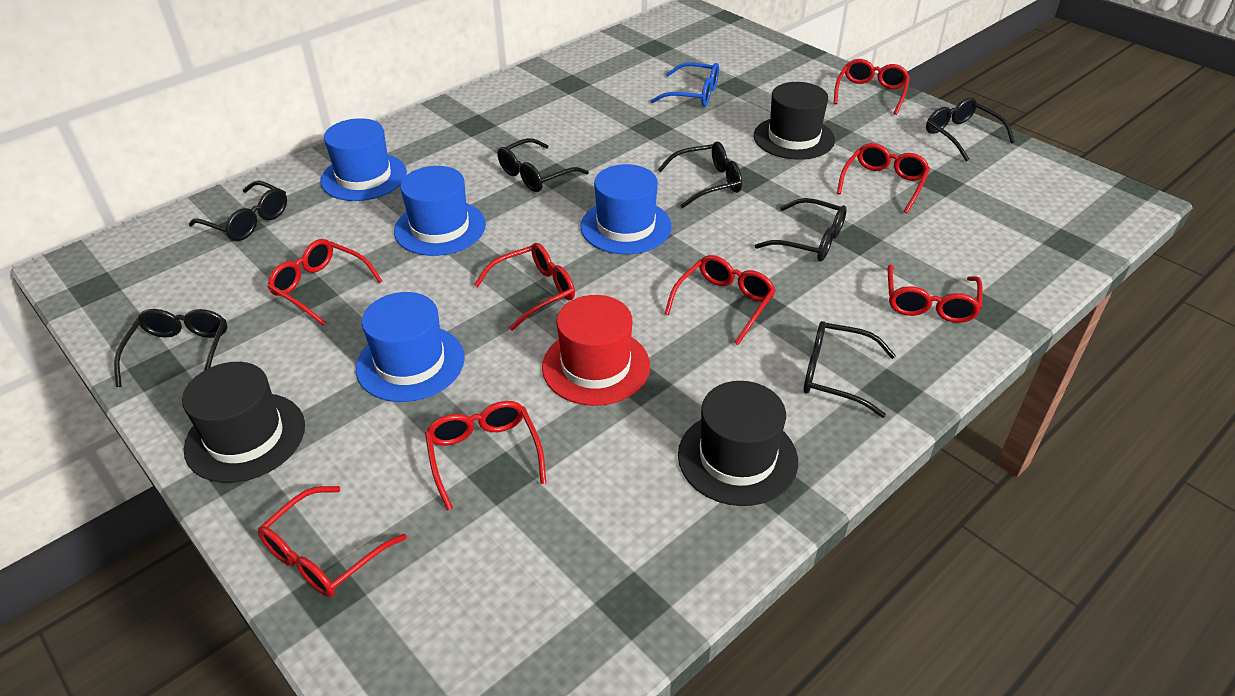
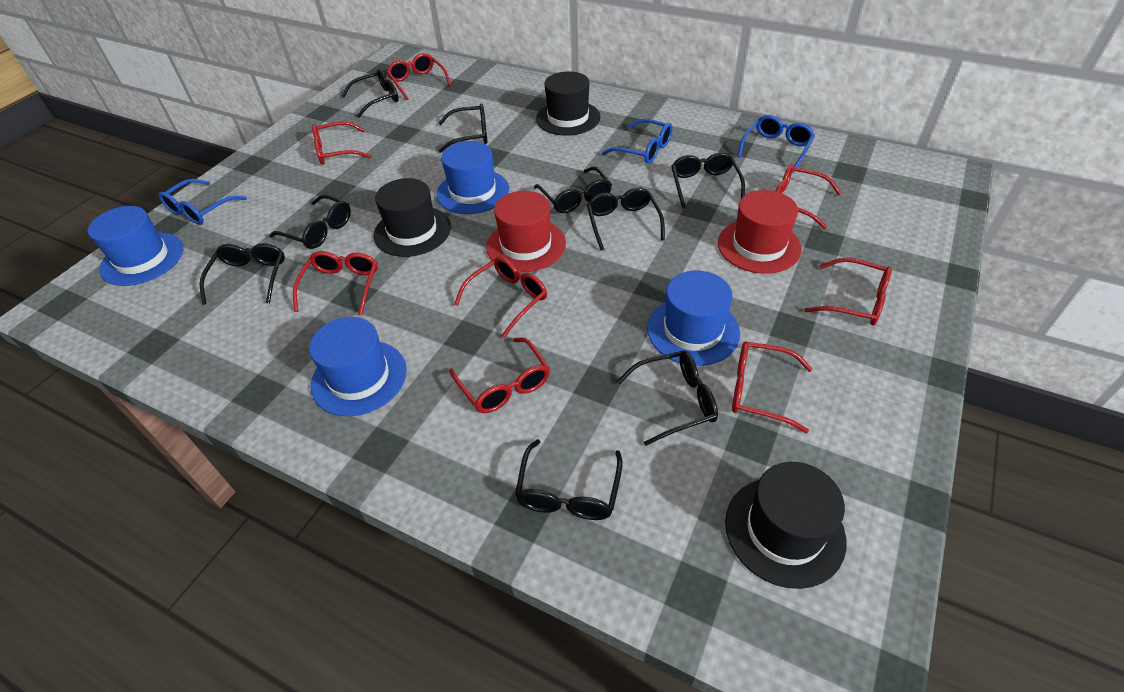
black glasses: [114,309,227,387] [189,180,287,241] [498,138,589,192] [658,141,742,208] [755,198,847,261] [803,321,896,418] [926,97,1015,161] = 7 -> [199,243,285,304] [269,195,351,249] [342,69,399,118] [438,103,488,153] [515,439,623,520] [534,166,612,213] [587,188,665,251] [617,351,718,446] [671,152,745,208] = 9
blue glasses: [651,62,719,106] = 1 -> [159,179,247,225] [602,119,673,164] [737,115,815,173] = 3
red hat: [542,295,650,406] = 1 -> [486,191,566,272] [718,190,802,274] = 2

